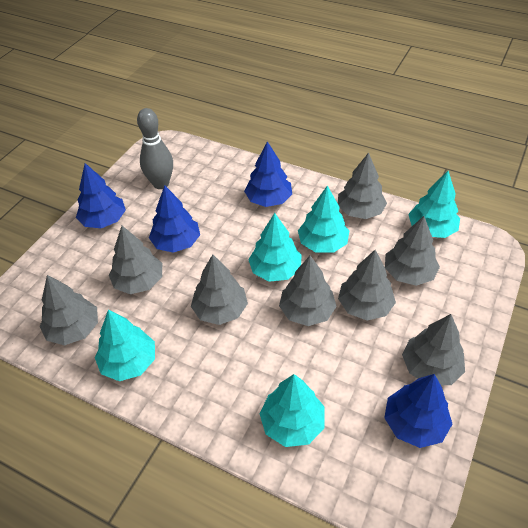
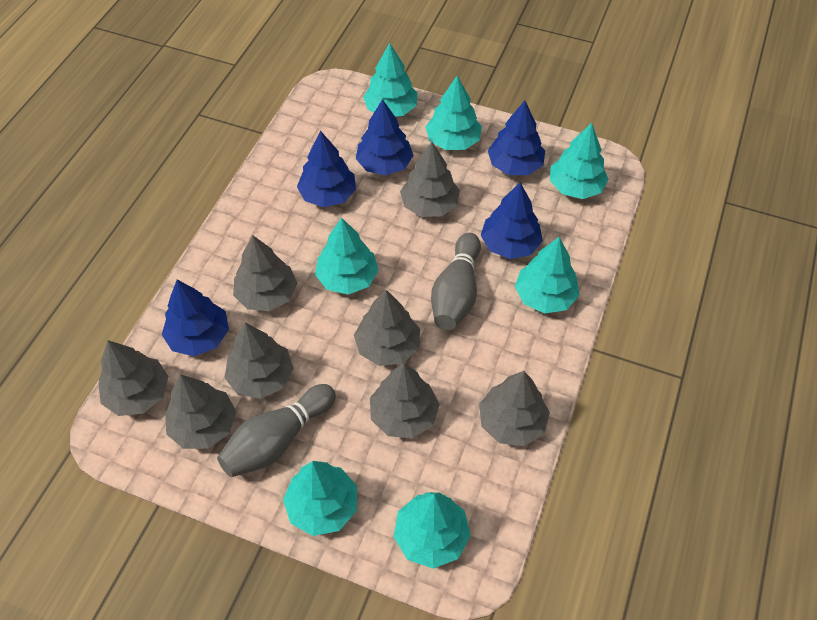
blue tree: [76,163,126,228] [149,186,200,253] [244,141,292,207] [384,374,452,448] = 4 -> [162,280,229,356] [297,131,356,207] [356,99,414,175] [481,182,543,259] [488,101,545,175] = 5
grey bowling pin: [137,108,173,189] = 1 -> [217,384,336,477] [431,233,481,330] = 2
turquoise tree: [95,309,155,381] [248,213,301,282] [259,374,325,447] [298,185,349,253] [408,171,460,238] = 5 -> [283,461,357,536] [315,217,379,295] [363,43,418,117] [394,492,471,569] [426,76,482,150] [515,237,579,314] [550,123,609,199] = 7

